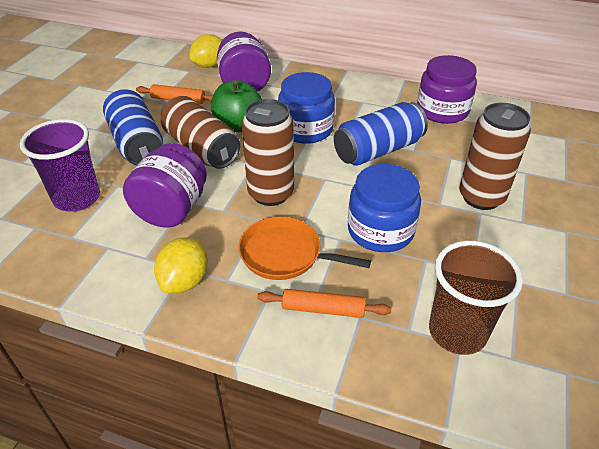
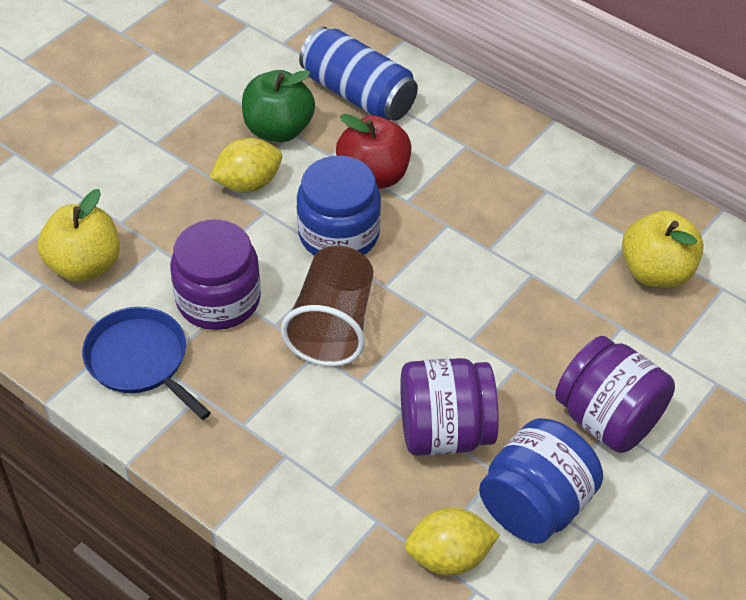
blue can: [103,89,163,166] [334,102,428,166] = 2 -> [299,27,418,121] = 1
blue pan: none = 0 -> [82,307,211,420] = 1
brown can: [161,96,240,169] [242,99,294,206] [459,103,531,210] = 3 -> none = 0
orange pan: [238,217,371,280] = 1 -> none = 0
orange rolling pin: [136,84,213,104] [257,289,391,318] = 2 -> none = 0
purple cup: [20,119,100,212] = 1 -> none = 0
red apple: none = 0 -> [336,114,412,189] = 1
yellow apple: none = 0 -> [38,189,120,282] [622,210,704,288] = 2

